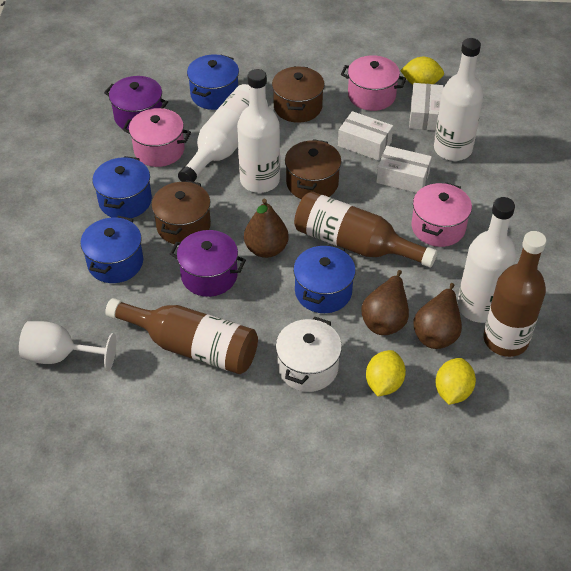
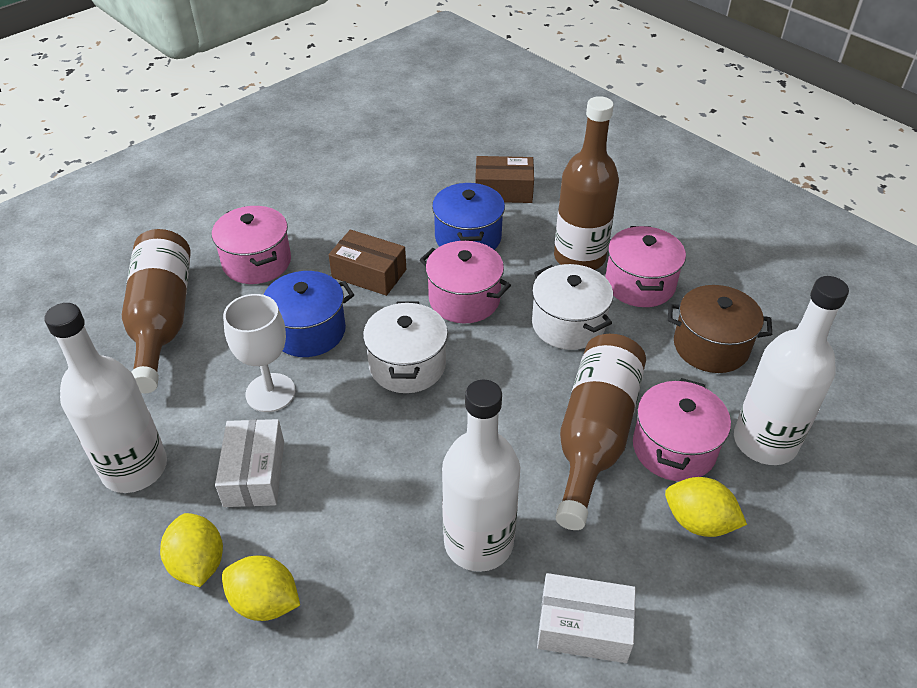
blue pot: [80,216,143,283] [92,156,152,218] [187,54,239,110] [293,244,356,313] = 4 -> [263,271,354,357] [432,183,505,250] = 2
brown box: none = 0 -> [329,229,406,296] [475,156,534,203] = 2
brown pear: [244,199,289,258] [361,270,409,335] [414,283,462,349] = 3 -> none = 0
brown pot: [152,180,211,244] [272,66,325,123] [285,139,341,199] = 3 -> [668,285,772,373] = 1
pink pot: [122,108,191,167] [341,55,406,111] [411,182,472,247] = 3 -> [212,206,291,284] [420,241,511,323] [605,226,686,307] [633,378,731,481] = 4
purple pot: [104,76,168,130] [170,230,246,297] = 2 -> none = 0
white bottle: [178,84,268,182] [237,69,280,193] [434,38,484,161] [457,197,516,323] = 4 -> [44,303,167,493] [442,379,520,572] [734,276,849,465] = 3
white box: [338,111,393,161] [376,146,432,193] [409,83,444,131] = 3 -> [215,419,284,507] [537,573,636,663] = 2
white pot: [276,317,342,392] = 1 -> [363,302,448,393] [532,264,613,350] = 2

